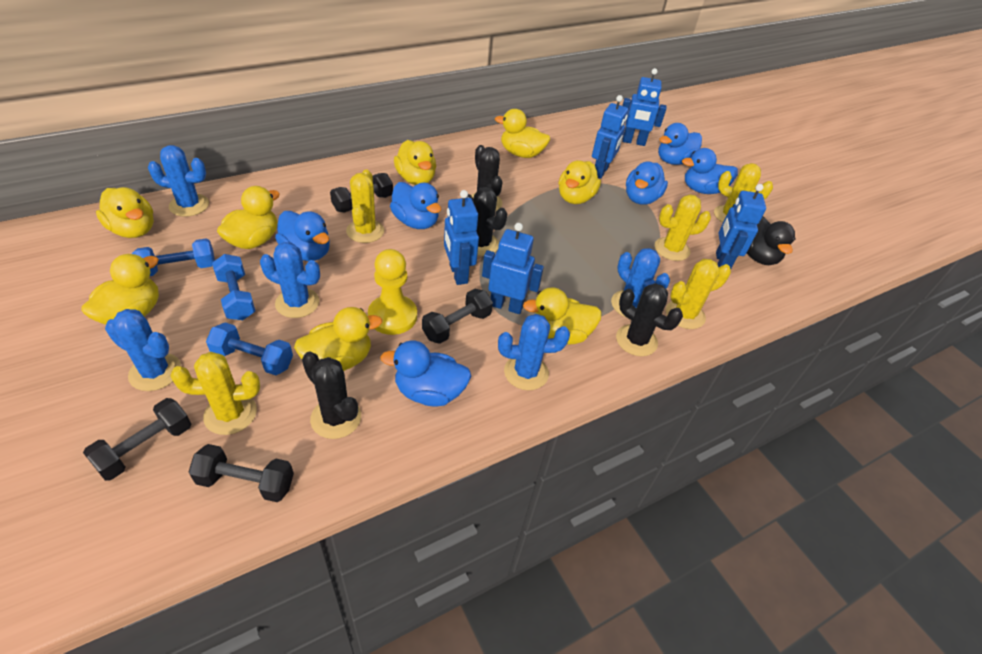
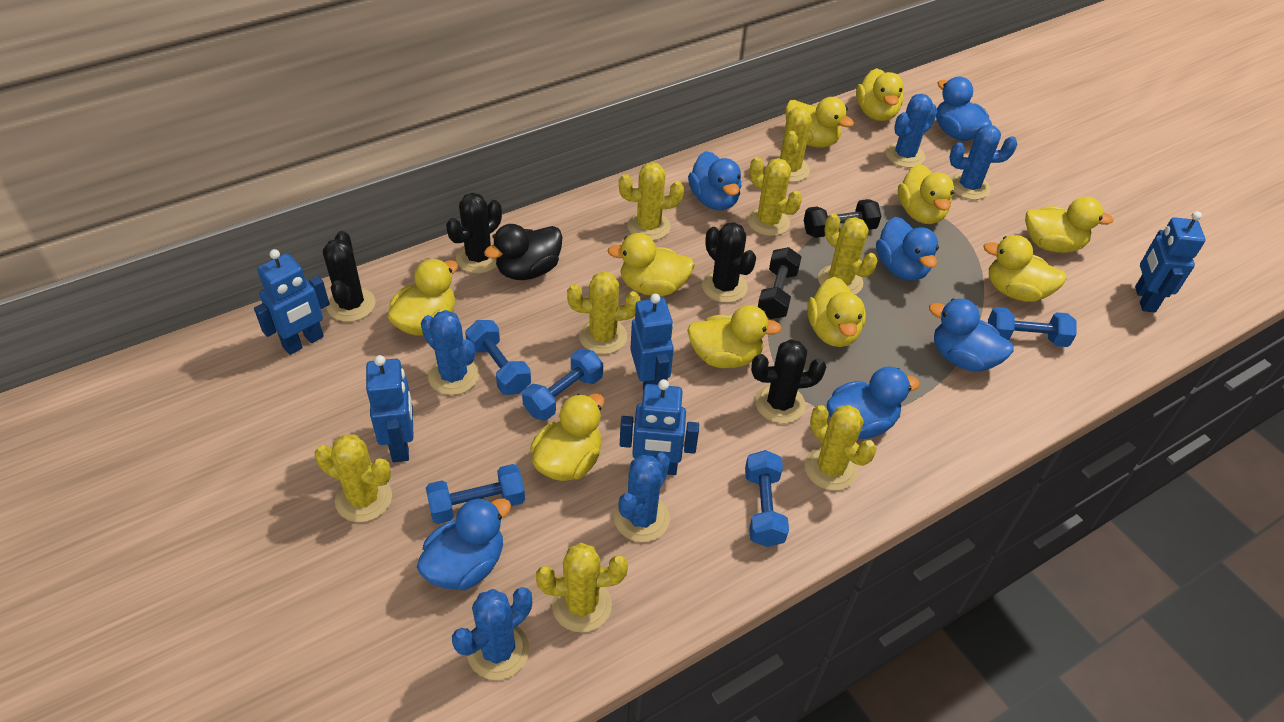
black dumbbell: [83,398,191,481] [189,444,294,502] [330,173,393,213] [422,289,493,344] = 4 -> [758,247,801,319] [803,199,881,238] = 2
blue dumbbell: [132,239,215,276] [206,322,293,375] [212,254,255,320] = 3 -> [426,464,525,524] [465,320,531,395] [522,348,603,421] [745,450,789,547] [988,307,1077,347] = 5
yellow cactus: [170,352,260,435] [346,170,384,243] [655,194,711,261] [666,259,731,329] [714,163,773,223] = 5 -> [315,434,392,522] [536,543,628,632] [567,271,640,354] [619,162,684,240] [747,157,802,236] [775,107,811,182] [805,405,877,491] [818,214,878,294] = 8
yellow duck: [81,254,159,325] [96,187,154,238] [217,186,280,249] [294,307,382,371] [394,140,436,185] [495,109,550,158] [523,287,602,344] [559,160,601,204] = 8 -> [388,259,458,336] [530,393,604,481] [607,233,695,296] [687,305,782,368] [786,97,854,148] [807,277,866,347] [856,68,903,121] [898,164,954,224] [983,235,1067,302] [1025,197,1113,253] = 10
yellow pawn: [368,249,417,335] = 1 -> none = 0

